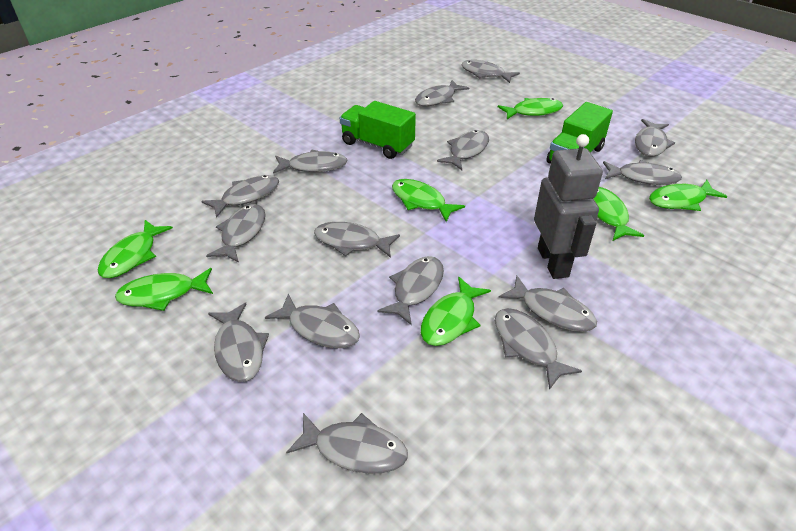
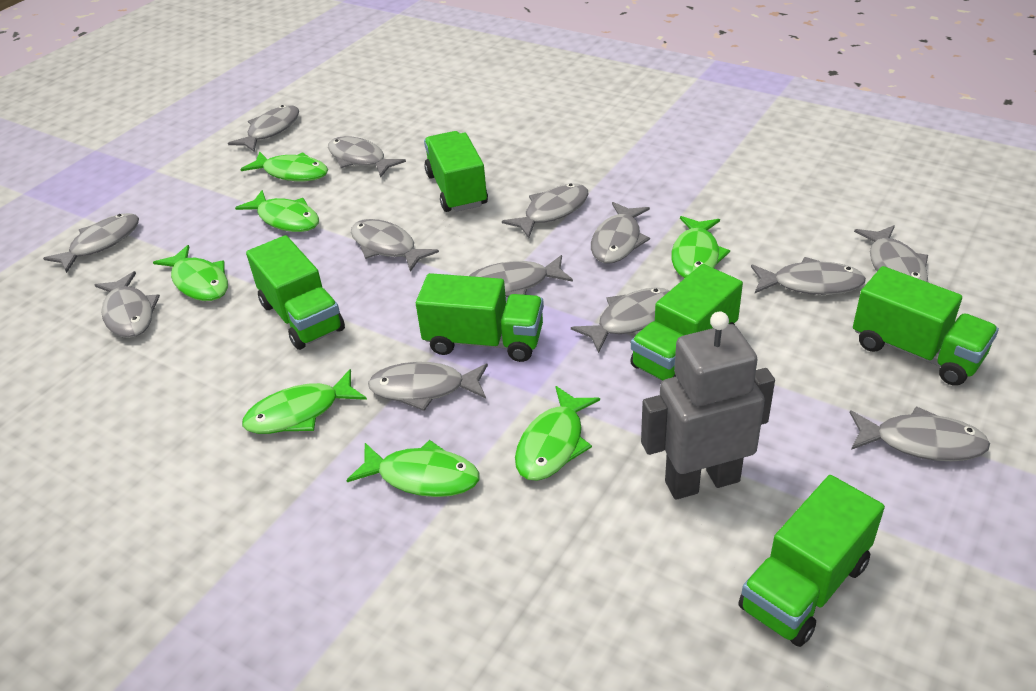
green truck: [340,101,416,159] [546,102,613,164] = 2 -> [246,235,345,350] [416,273,544,362] [424,131,488,212] [630,264,743,381] [738,475,885,647] [853,266,999,386] = 6
grey fish: [201,175,279,218] [206,204,266,262] [208,303,269,382] [265,294,360,348] [273,150,348,174] [286,413,408,474] [314,222,400,258] [377,256,444,325] [415,80,469,106] [437,130,489,170] [461,60,520,83] [495,308,582,390] [499,276,597,332] [603,160,682,185] [635,119,675,157] = 15 -> [43,213,139,273] [95,271,160,338] [228,105,299,152] [328,136,406,177] [351,219,439,272] [368,362,488,411] [469,255,573,297] [502,184,589,238] [571,287,669,353] [591,202,650,263] [751,257,866,295] [850,406,990,462] [854,225,928,282] = 13

